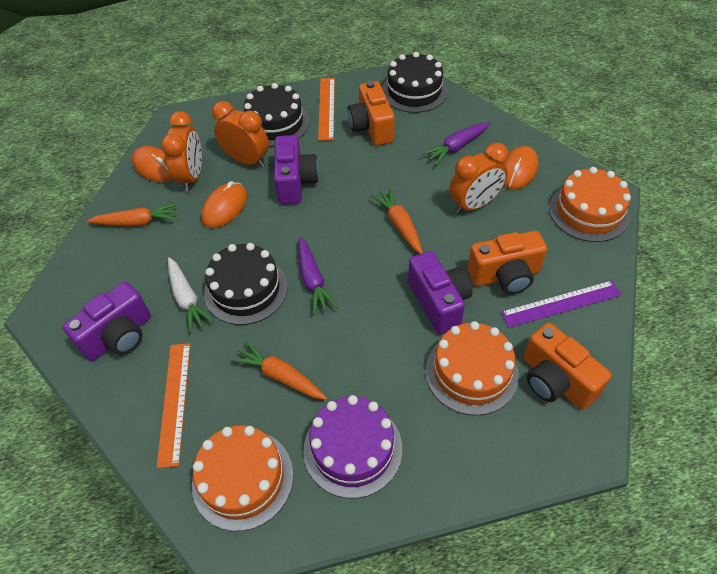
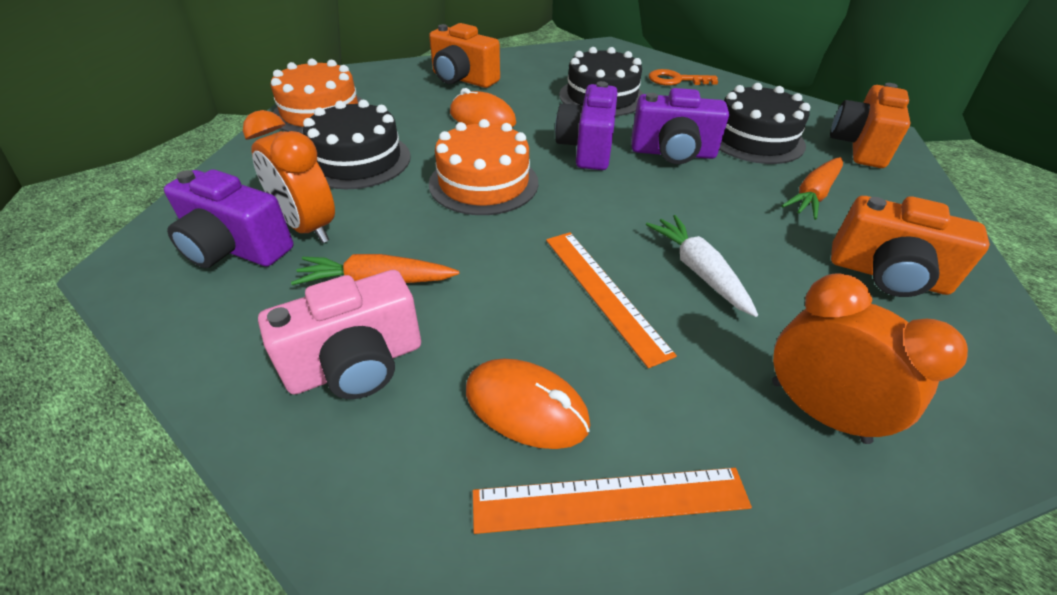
orange cake: [192,426,293,531] [425,321,519,416] [549,167,631,242] = 3 -> [270,59,363,134] [429,119,538,215] = 2
orange carrot: [87,203,178,227] [231,340,327,400] [371,188,423,254] = 3 -> [291,254,459,285] [782,157,843,220] = 2
orange clock: [161,111,202,191] [212,101,269,168] [449,143,509,214] = 3 -> [243,110,335,243] [772,273,968,444] = 2
orange key: none = 0 -> [649,69,718,86] = 1
orange mouse: [132,146,172,182] [201,181,247,228] [503,146,539,190] = 3 -> [450,88,516,127] [466,358,590,449] = 2
pink camera: none = 0 -> [258,270,421,399] = 1
purple cake: [303,395,402,498] = 1 -> none = 0
purple carrot: [298,237,338,315] [422,122,490,165] = 2 -> none = 0
purple ruler: [501,280,621,328] = 1 -> none = 0

